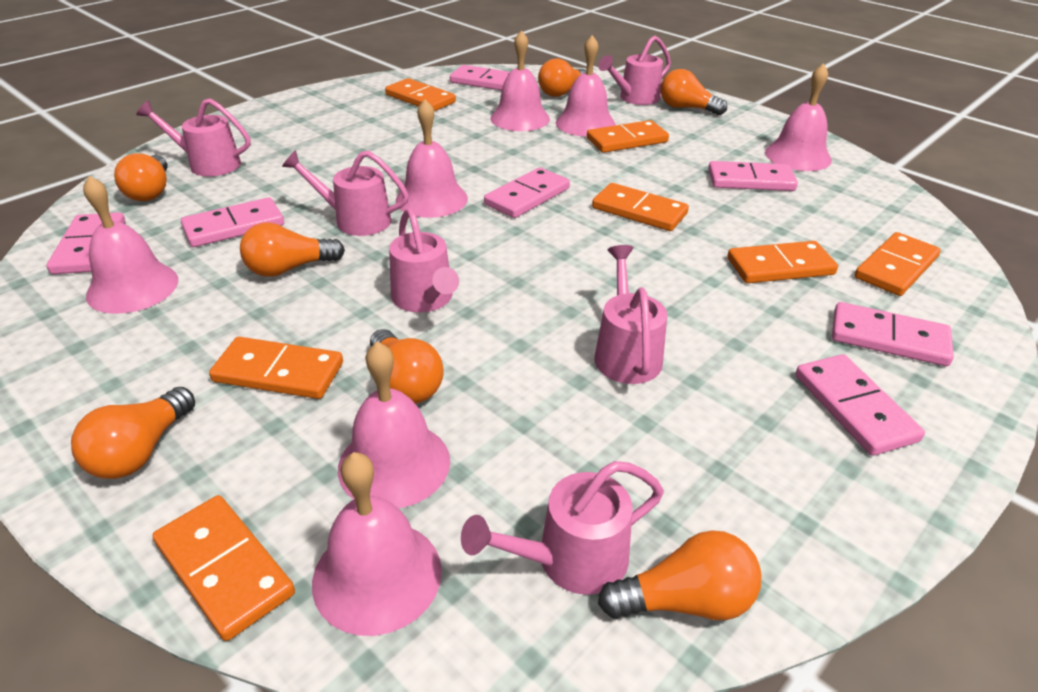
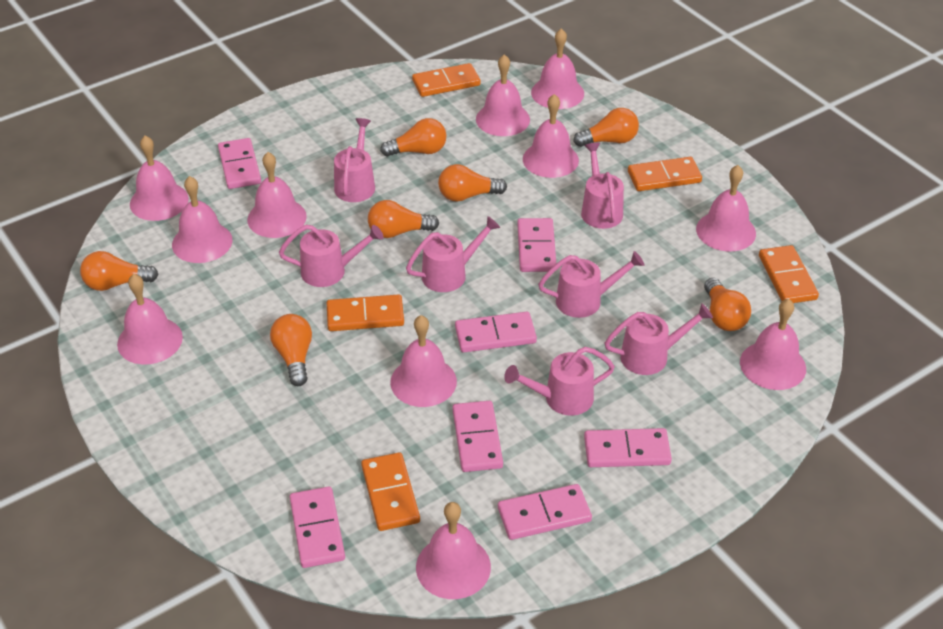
orange domino: [152,495,295,641] [209,337,343,399] [385,78,456,111] [587,120,669,153] [592,183,689,231] [727,241,838,283] [855,232,941,296] = 7 -> [327,294,404,331] [361,452,420,531] [412,63,480,97] [628,157,702,191] [759,245,819,303] = 5
pink bell: [83,176,178,314] [312,452,442,636] [338,342,450,508] [396,99,468,218] [490,30,550,131] [556,35,616,137] [765,63,832,171] = 7 -> [117,274,183,364] [130,136,189,221] [172,176,232,263] [247,152,307,238] [390,315,457,407] [416,502,491,599] [476,54,530,136] [523,94,579,178] [531,28,584,109] [696,165,756,251] [740,299,806,390] = 11
pink watering can: [136,98,251,177] [282,150,409,236] [389,208,459,313] [461,461,664,595] [594,245,667,384] [598,36,671,105] = 6 -> [279,225,383,287] [334,118,375,202] [406,216,500,292] [504,347,615,416] [538,251,644,318] [581,143,624,229] [605,304,713,375] = 7

